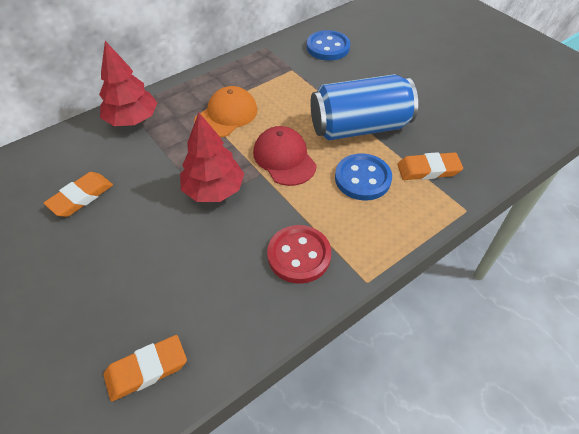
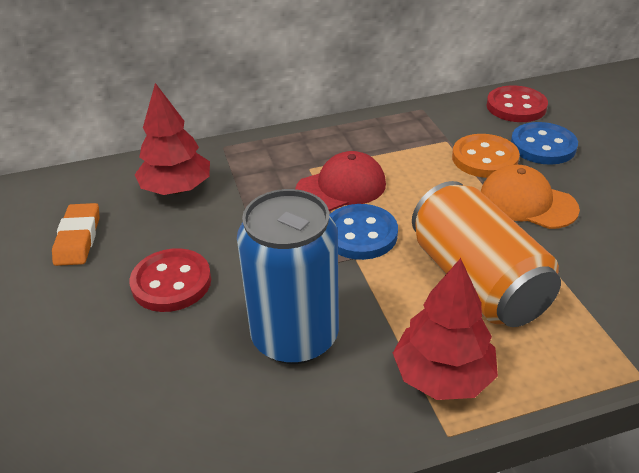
orange button: none = 0 -> [452,134,520,178] = 1
orange can: none = 0 -> [412,181,561,327] = 1
orange eraser: [44,172,113,217] [103,335,187,402] [397,152,463,180] = 3 -> [52,203,100,266] = 1
red button: [267,225,331,284] = 1 -> [129,248,211,312] [486,85,548,122] = 2

